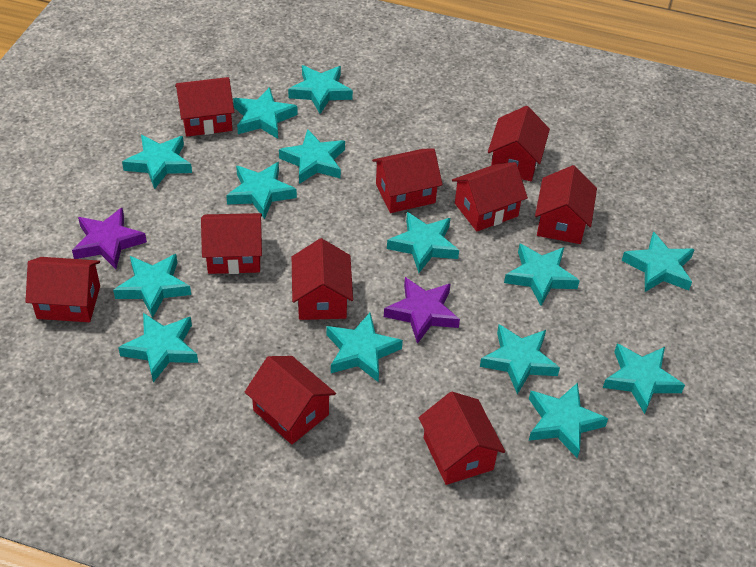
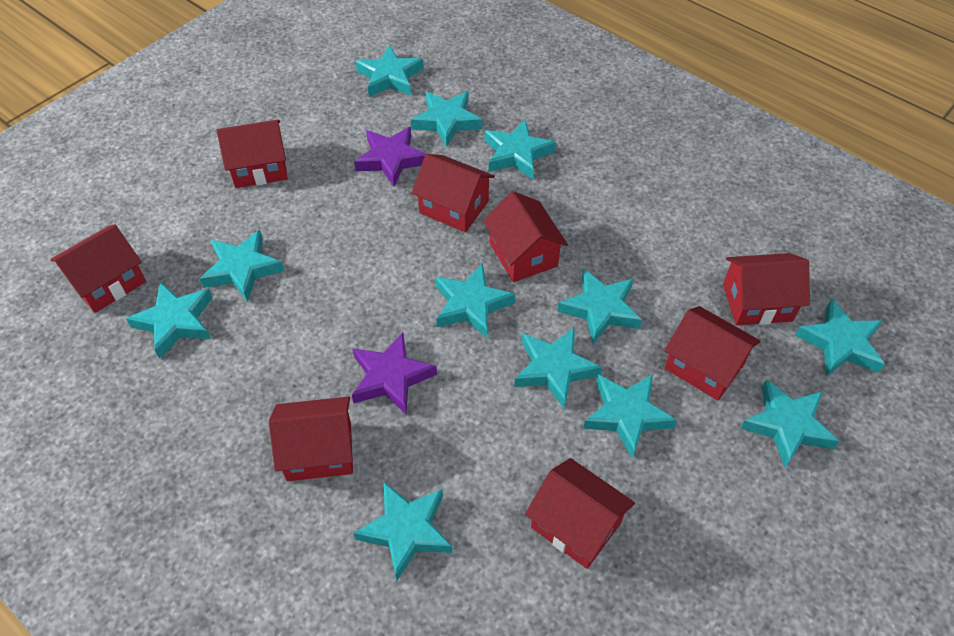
red house: [25,257,100,322] [175,77,234,137] [201,213,262,274] [245,356,336,444] [292,238,353,320] [372,148,443,213] [419,392,505,485] [452,162,528,231] [488,106,550,181] [535,165,597,244] = 10 -> [50,224,146,313] [217,120,288,188] [269,397,353,481] [411,154,495,232] [483,191,568,282] [525,458,635,569] [664,306,761,401] [723,253,810,325] = 8
turquoise star: [113,254,191,318] [118,313,198,382] [122,135,192,189] [226,162,297,219] [233,87,298,139] [279,129,345,184] [288,65,353,114] [327,313,403,382] [387,212,459,273] [480,324,560,395] [504,244,580,306] [529,383,608,458] [603,343,685,414] [622,231,695,292] = 14 -> [126,282,213,359] [199,230,284,302] [353,482,453,581] [355,45,423,97] [411,91,482,148] [435,263,515,338] [485,119,556,179] [514,327,602,408] [557,268,642,344] [583,374,677,458] [740,379,839,467] [795,299,885,377] = 12

